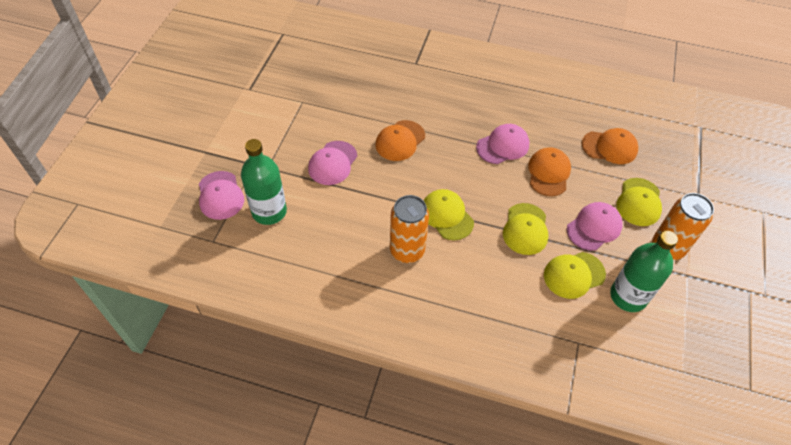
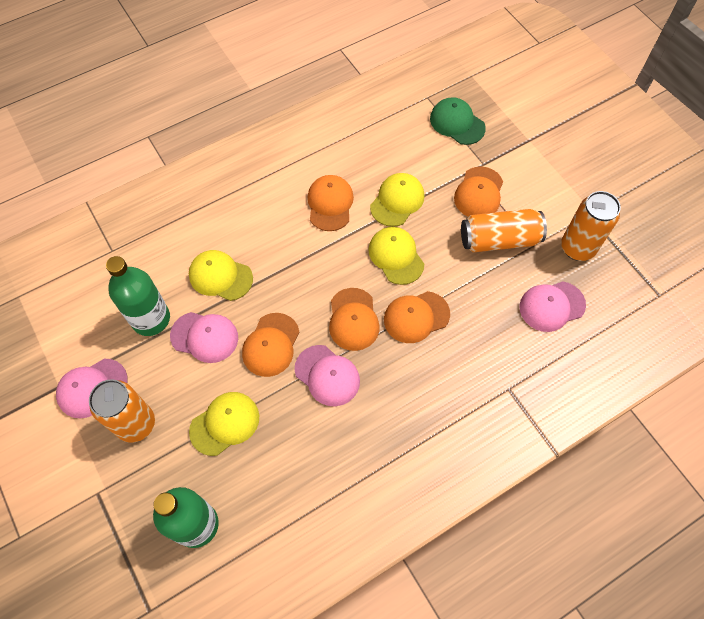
green cap: none = 0 -> [430,97,486,145] = 1
orange can: [390,195,429,263] [652,193,714,260] = 2 -> [89,379,155,443] [461,209,547,252] [561,191,621,261] = 3
orange cap: [375,120,425,161] [528,147,571,196] [582,128,638,164] = 3 -> [242,313,300,377] [308,175,354,231] [329,288,380,351] [384,291,450,343] [454,166,503,217] = 5

